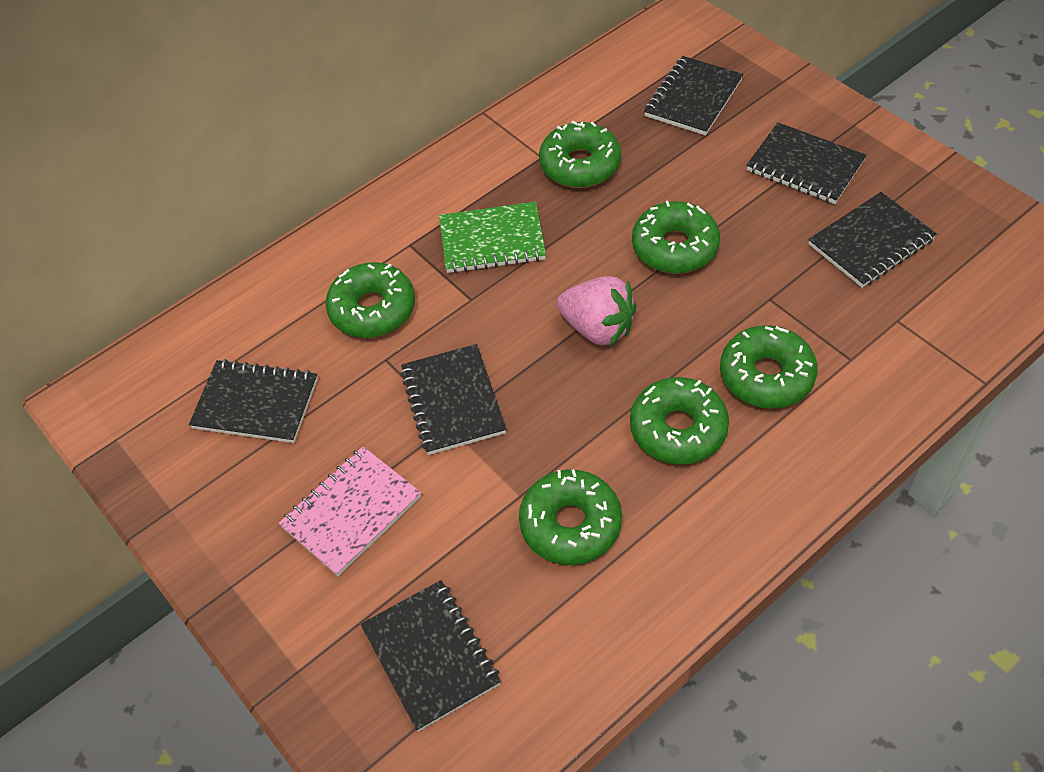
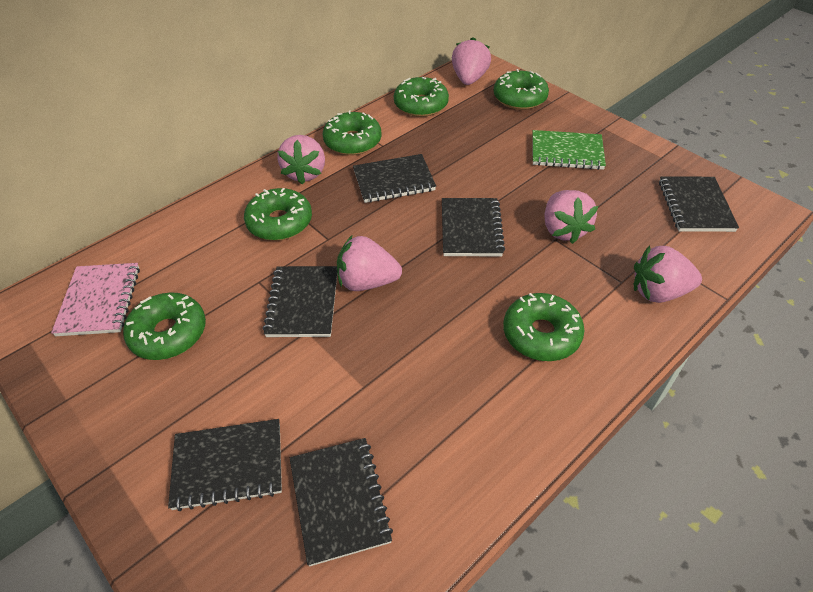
pink strawberry: [557,276,636,347] = 1 -> [277,135,325,184] [337,235,402,291] [452,37,491,85] [544,190,598,244] [634,245,702,303] = 5

